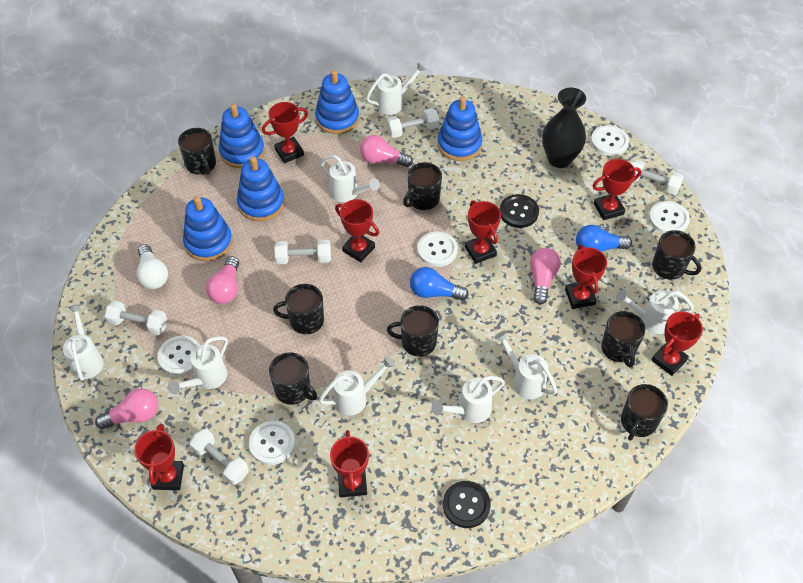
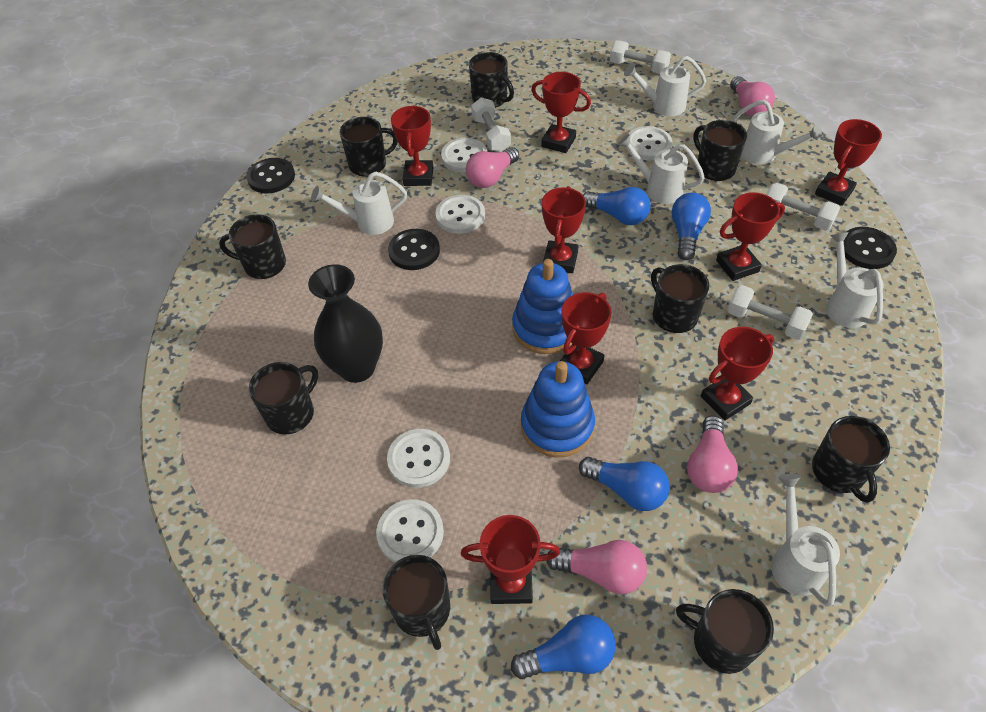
black button: [443,481,491,528] [500,194,539,228] = 2 -> [246,158,295,193] [388,229,440,270] [844,227,897,269] = 3
black mug: [178,128,216,175] [269,352,317,405] [273,284,324,334] [387,305,439,357] [403,162,442,210] [601,311,645,368] [621,384,668,441] [652,230,701,280] = 8 -> [219,214,286,279] [249,362,318,435] [339,117,398,177] [382,555,450,650] [469,52,514,108] [651,264,709,333] [676,589,774,674] [693,120,747,181] [812,416,890,503] = 9
blue light bulb: [410,267,469,300] [576,225,632,252] = 2 -> [511,615,616,679] [579,457,670,511] [583,187,651,225] [672,192,711,260] = 4
blue stacking toy: [183,196,233,261] [219,104,265,168] [237,156,285,222] [315,70,359,134] [438,96,482,161] = 5 -> [512,259,573,354] [521,361,595,458] = 2
white dumbbell: [105,301,167,335] [189,429,249,485] [275,240,331,264] [387,108,439,138] [632,159,684,195] = 5 -> [471,97,511,152] [610,40,671,74] [727,285,813,340] [766,182,840,231] = 4
white light bulb: [136,244,168,289] = 1 -> none = 0
white watering can: [63,304,104,381] [168,336,228,394] [319,356,395,416] [320,155,380,202] [366,62,426,115] [432,376,505,423] [494,331,557,399] [616,289,694,334] = 8 -> [311,171,407,235] [618,134,705,204] [624,56,706,116] [733,100,822,165] [771,474,840,607] [826,232,884,328] = 6

